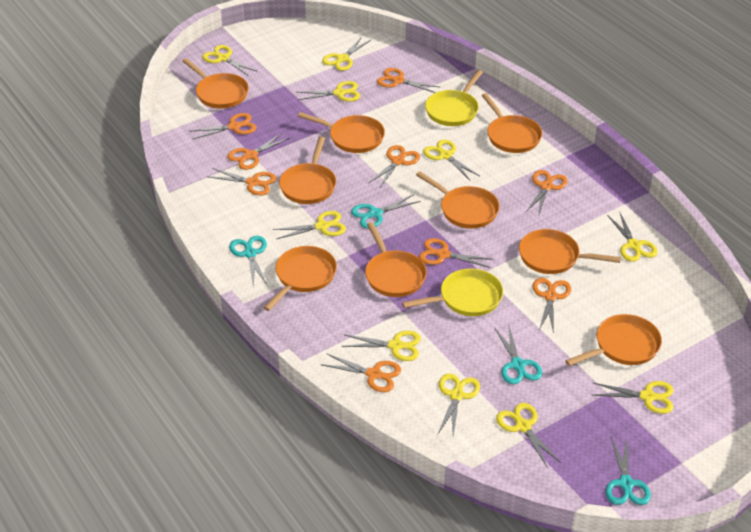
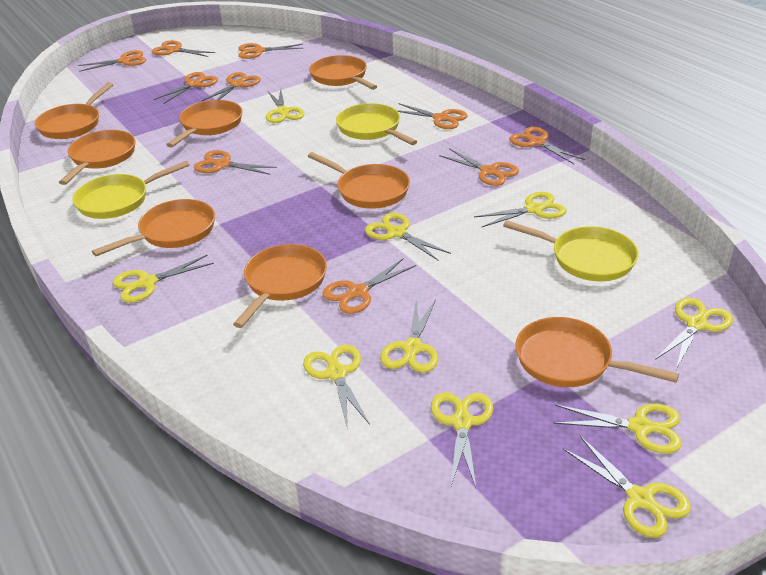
orange pan: [182,58,249,108] [263,246,337,311] [279,137,336,204] [298,112,385,153] [365,222,427,297] [416,171,500,229] [481,93,542,153] [519,229,621,274] [565,314,662,366] = 9 -> [35,82,113,139] [59,130,135,185] [92,199,215,256] [166,100,243,147] [233,244,327,328] [308,152,410,208] [309,55,377,90] [515,317,679,387] = 8
orange scissors: [189,113,256,140] [209,168,276,196] [227,133,290,170] [321,353,401,392] [369,145,420,189] [377,68,439,93] [419,238,494,268] [526,170,567,216] [532,278,571,333] = 9 -> [78,50,146,72] [152,40,215,57] [154,72,218,104] [194,150,277,175] [201,72,261,102] [239,43,303,59] [322,258,416,314] [397,103,467,129] [439,148,519,186] [509,127,585,164] = 10
turquoise scissors: [229,236,267,287] [351,194,421,228] [494,327,542,384] [606,437,651,505] = 4 -> none = 0
yellow pan: [402,268,503,316] [425,70,483,126] = 2 -> [72,161,190,219] [336,103,417,145] [503,220,638,281] = 3

